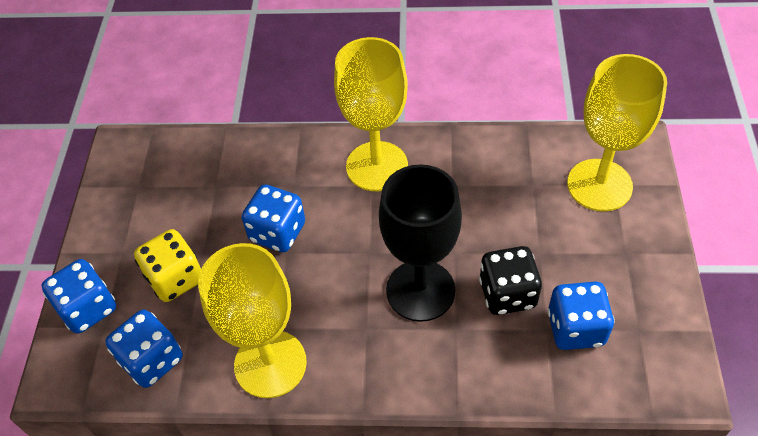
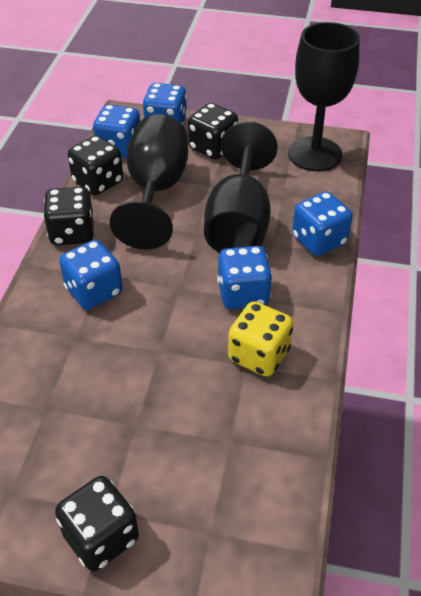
black dice: [479,246,542,315] = 1 -> [43,187,94,245] [55,476,139,571] [68,135,123,195] [188,103,238,159] = 4
black goblet: [379,164,462,322] = 1 -> [109,114,188,250] [204,122,278,253] [288,22,360,171] = 3
blue dice: [41,259,116,334] [106,309,182,388] [242,184,305,252] [548,282,615,350] = 4 -> [59,240,123,310] [93,104,140,158] [143,83,187,125] [217,246,272,309] [292,191,353,256] = 5
yellow goblet: [198,243,307,398] [334,37,408,191] [567,54,667,212] = 3 -> none = 0

